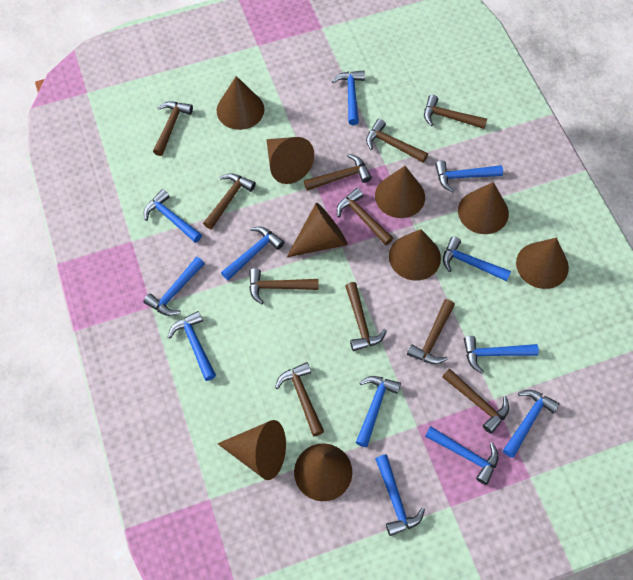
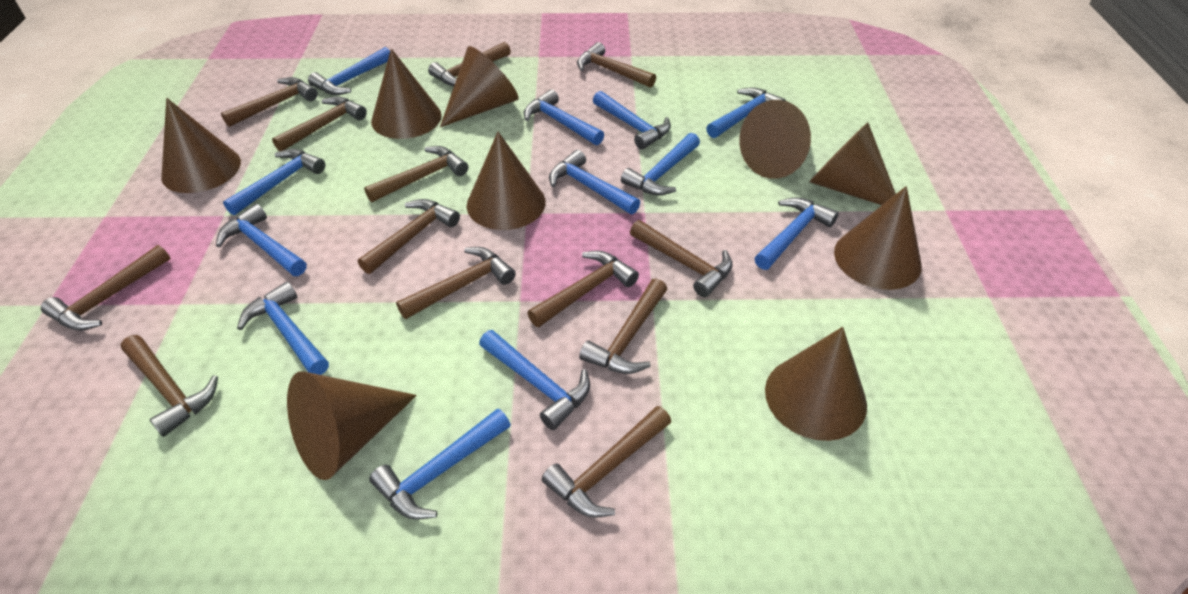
brown hammer: [153,101,193,156] [203,173,256,229] [249,268,318,304] [275,362,324,436] [304,154,372,191] [337,188,393,245] [345,282,387,351] [366,119,428,163] [407,299,455,364] [424,95,487,129] [442,369,509,434] = 11 -> [41,245,170,331] [121,335,218,437] [221,77,318,127] [272,96,367,151] [358,199,460,274] [364,146,468,202] [396,247,516,319] [428,42,511,86] [527,251,639,327] [542,406,671,518] [577,42,656,88] [579,278,667,374] [630,220,733,297] = 13

